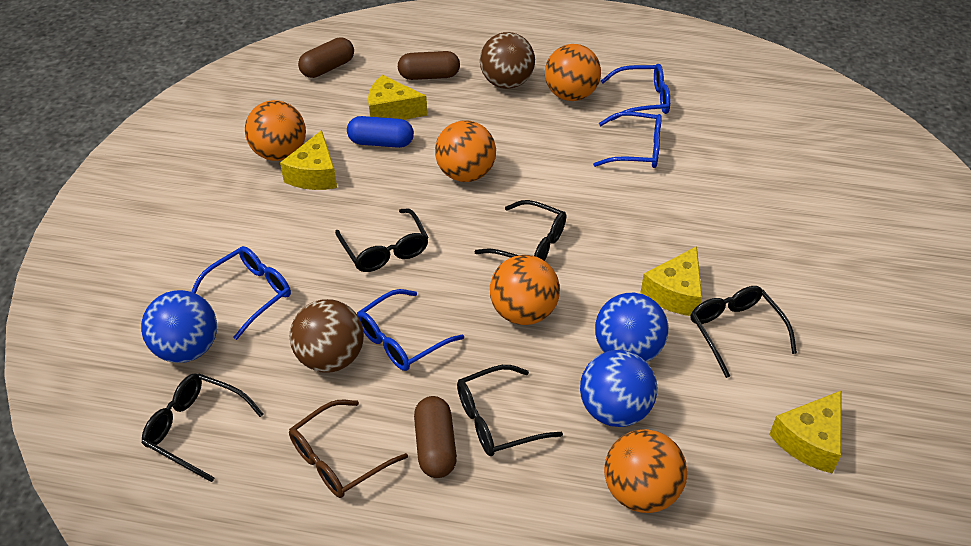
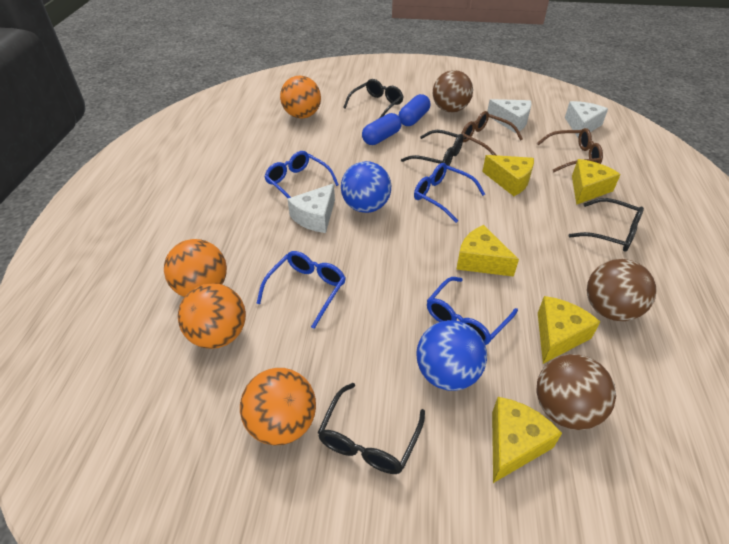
black glasses: [142,373,263,482] [335,208,429,272] [457,365,563,456] [474,200,566,261] [691,286,797,378] = 5 -> [318,383,425,474] [343,79,404,118] [401,130,464,166] [569,198,644,252] = 4
blue ball: [141,290,217,363] [580,350,657,427] [595,293,669,362] = 3 -> [341,161,391,213] [416,320,487,391] = 2
blue capsule: [347,116,414,148] = 1 -> [362,113,402,145] [399,94,430,126] = 2
brown ball: [290,299,364,373] [480,32,535,89] = 2 -> [433,70,473,113] [536,354,616,430] [587,259,657,321] = 3
brown capsule: [298,37,354,78] [398,51,460,80] [414,396,457,478] = 3 -> none = 0
brown glasses: [289,400,408,498] = 1 -> [461,111,523,155] [537,128,603,172] = 2
orange ball: [245,100,306,161] [435,120,496,182] [490,255,560,325] [545,44,601,101] [604,429,687,513] = 5 -> [164,239,227,297] [178,283,246,349] [240,368,316,445] [280,75,321,118] = 4
white cheese: none = 0 -> [288,184,335,233] [487,99,532,133] [565,101,608,139] = 3
yellow cheese: [280,130,337,190] [368,75,427,120] [640,246,702,316] [769,391,841,473] = 4 -> [456,225,519,277] [482,155,534,196] [492,397,562,483] [538,296,600,364] [572,159,621,205] = 5

